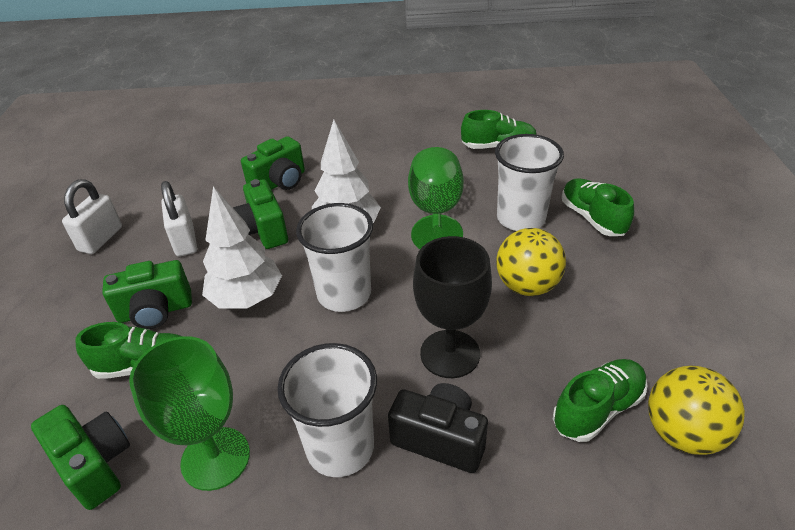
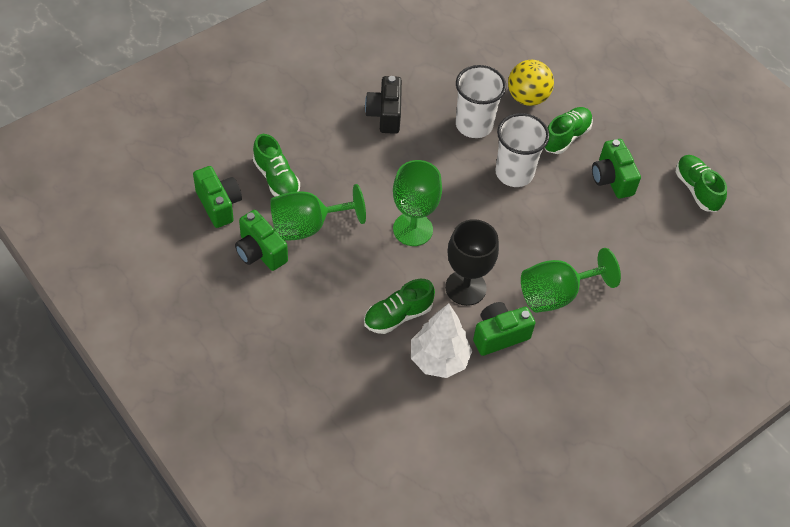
green goblet: [129,336,250,491] [408,147,464,249] = 2 -> [270,184,366,241] [393,160,442,246] [521,248,621,313] = 3
white cup: [277,343,377,477] [296,203,373,312] [495,134,564,231] = 3 -> [456,65,506,138] [495,113,549,187] = 2
white padlock: [62,179,122,254] [161,181,197,257] = 2 -> none = 0
white tree: [202,186,282,308] [312,120,381,223] = 2 -> [411,303,472,378] = 1
yellow ball: [496,228,566,296] [648,365,745,455] = 2 -> [508,60,554,106] = 1

